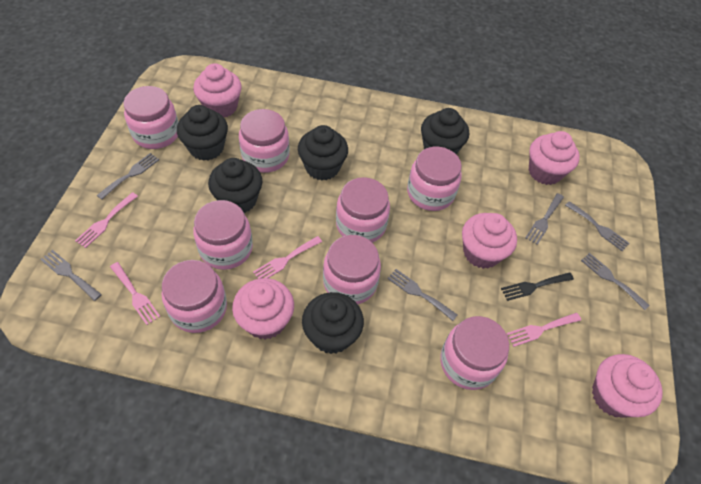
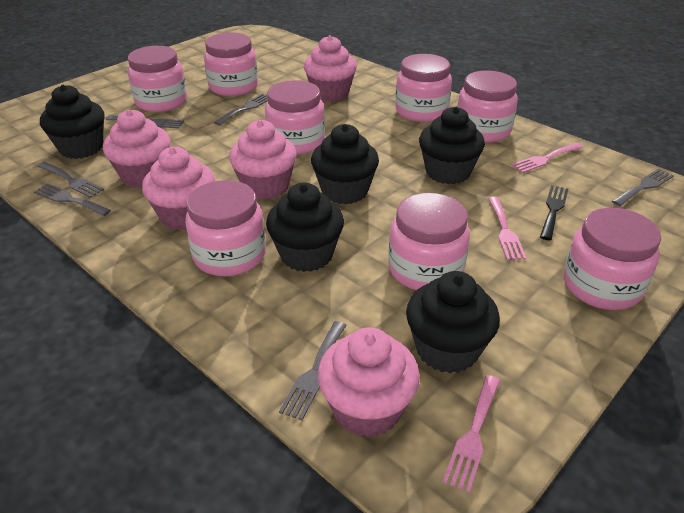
pink fork: [75,192,138,248] [110,262,161,325] [253,236,322,279] [506,313,581,347] = 4 -> [443,375,500,493] [488,197,526,260] [511,143,583,173] = 3

